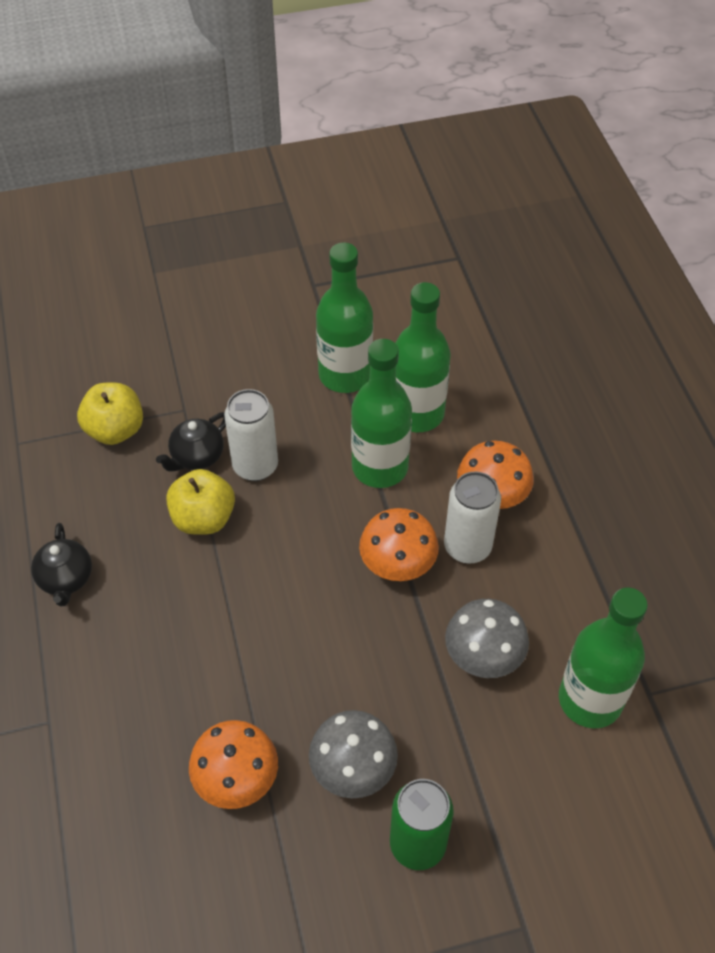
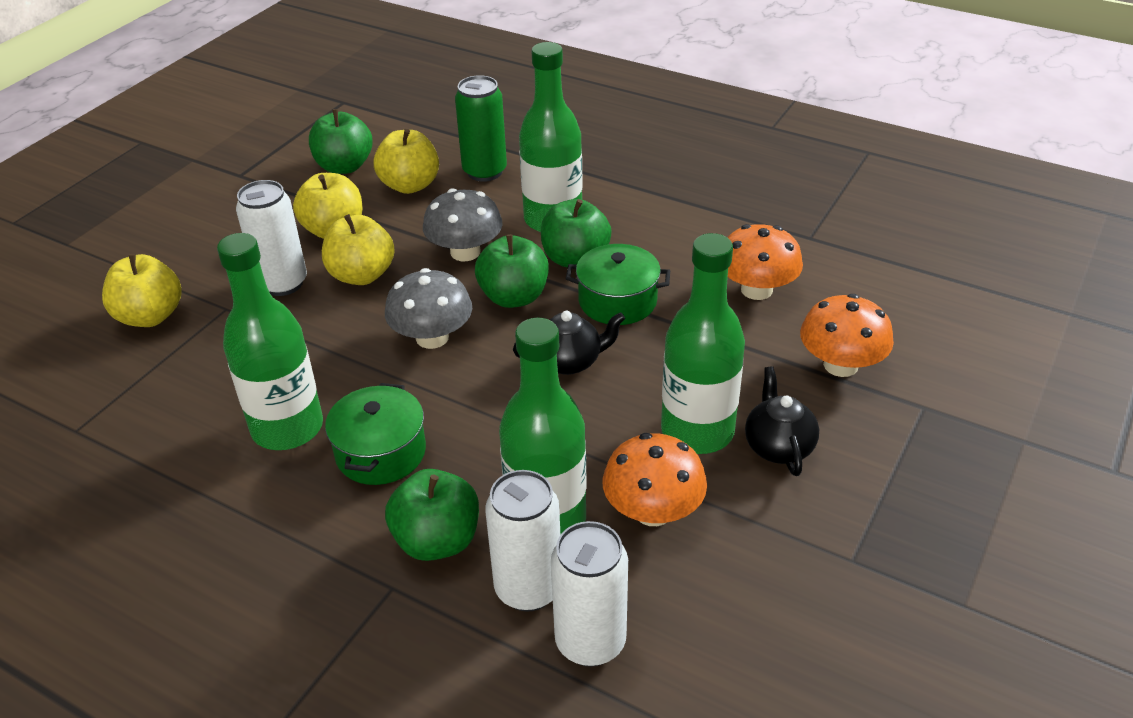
green apple: none = 0 -> [309,109,373,174] [385,469,479,561] [475,234,549,308] [541,199,611,268] = 4
green pot: none = 0 -> [325,383,426,485] [566,244,670,325] = 2
white can: [224,389,278,481] [444,471,501,564] = 2 -> [236,180,307,296] [485,470,560,612] [551,521,628,667] = 3
yellow apple: [77,382,143,445] [166,469,235,535] = 2 -> [102,254,182,327] [293,173,363,239] [322,214,395,285] [374,129,439,194] = 4

